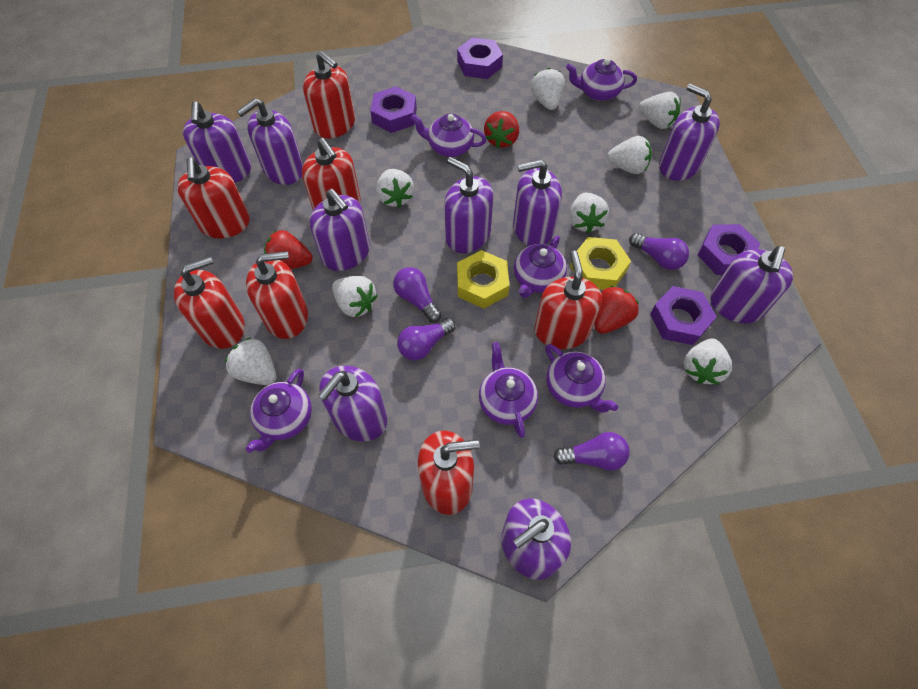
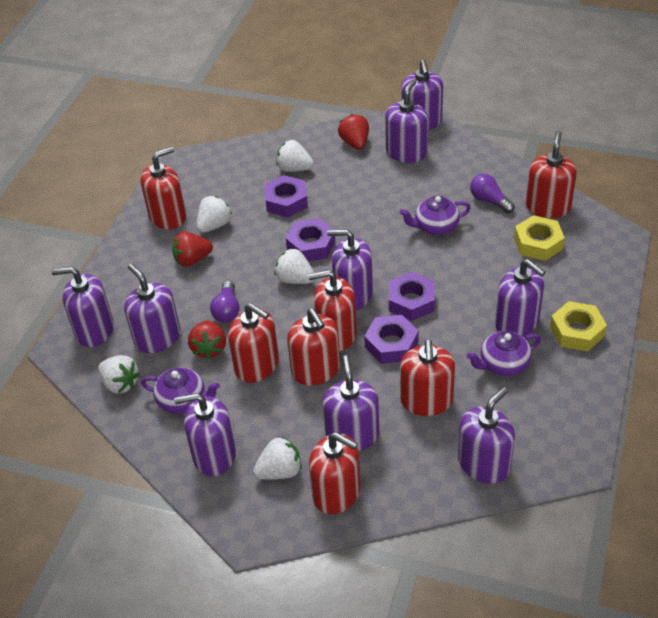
purple light bulb: [393,267,442,323] [397,318,456,361] [554,432,630,471] [629,233,689,270] = 4 -> [210,281,240,322] [470,174,515,213] = 2
purple teapot: [246,368,312,453] [410,114,487,157] [479,342,538,438] [514,236,567,298] [545,344,618,412] [566,58,637,101] = 6 -> [141,367,220,414] [399,196,471,235] [467,331,541,376] = 3
white strawberry: [225,338,276,385] [332,276,378,317] [376,169,414,208] [531,68,565,110] [569,193,609,233] [607,136,652,174] [639,92,681,129] [684,338,732,385] = 8 -> [98,355,140,394] [197,196,232,233] [253,437,302,480] [274,248,315,284] [276,140,314,172] = 5

